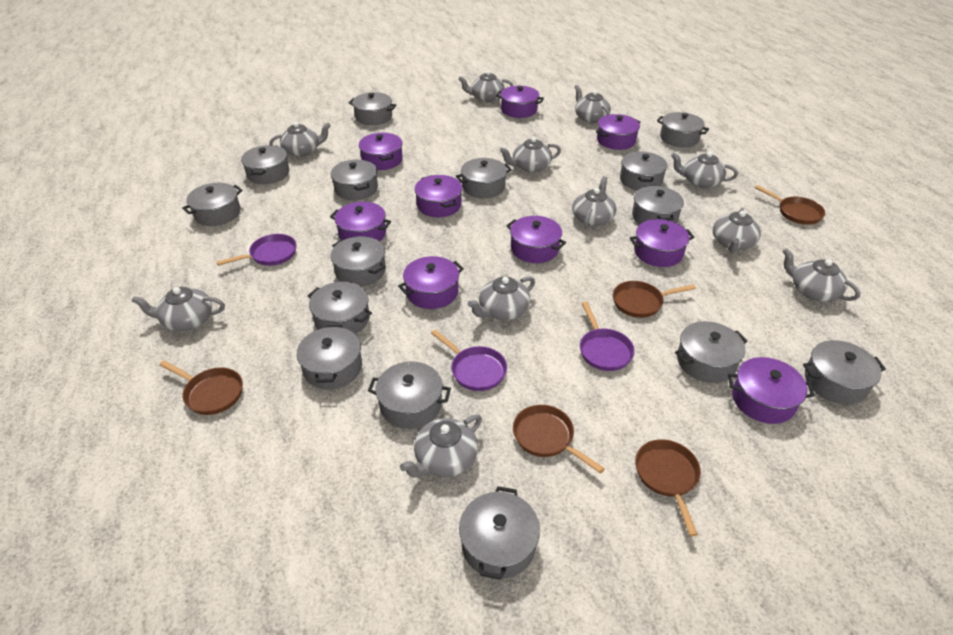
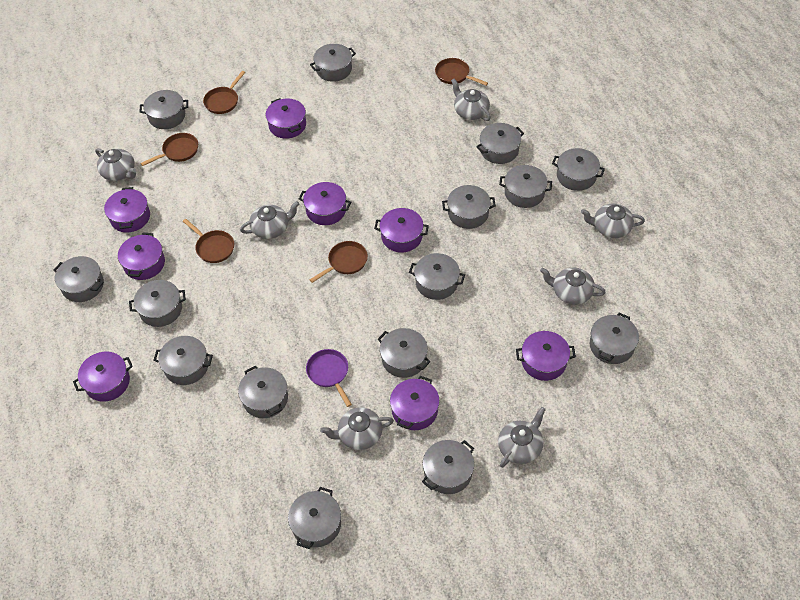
grey teapot: [132,287,225,331] [269,122,331,157] [400,414,482,478] [458,71,513,102] [468,276,535,320] [500,137,561,173] [572,176,616,229] [575,85,611,123] [671,152,738,188] [713,208,761,253] [783,248,860,301] = 11 -> [95,148,136,181] [240,201,299,239] [320,407,394,450] [451,79,491,121] [498,407,546,468] [540,268,606,305] [581,203,645,238] = 7
purple pan: [217,234,297,266] [431,330,507,391] [580,302,635,371] = 3 -> [306,349,352,407] = 1
purple pot: [330,202,391,242] [359,133,403,170] [398,256,464,309] [414,175,462,217] [496,86,544,118] [507,216,566,263] [596,114,641,150] [630,219,694,267] [728,357,815,424] = 9 -> [73,352,133,402] [104,187,150,233] [118,232,165,280] [265,98,306,139] [299,182,351,225] [374,208,429,253] [390,376,440,430] [516,331,576,381] = 8

